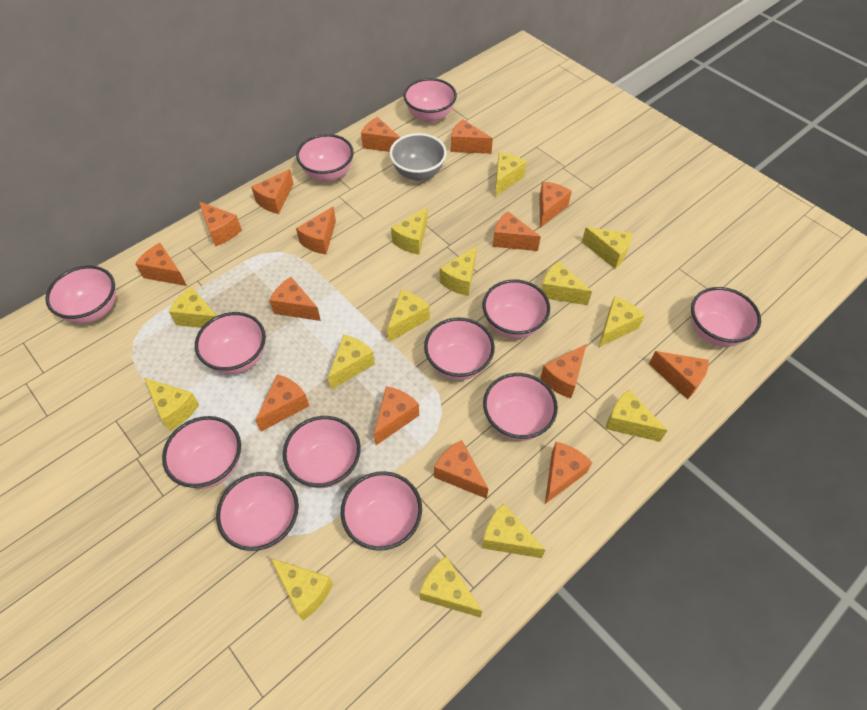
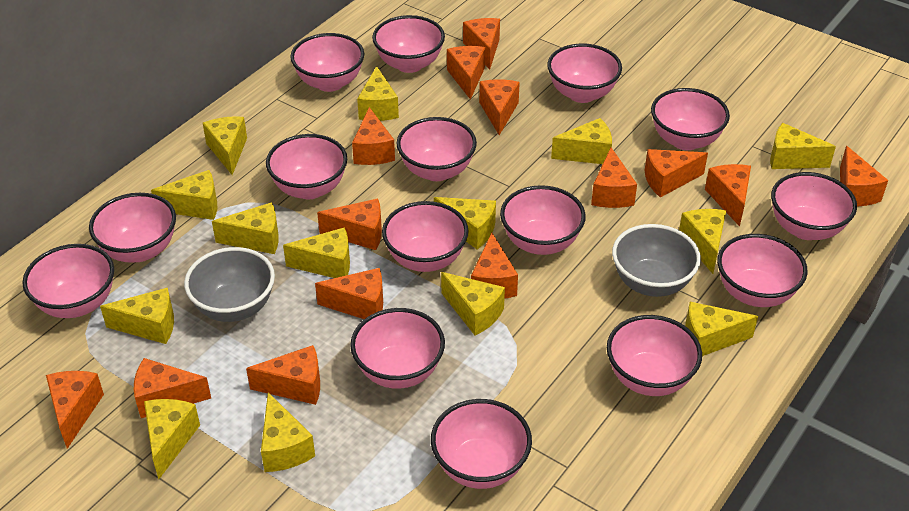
grey bowl: [389,133,447,181] = 1 -> [184,247,275,322] [612,224,701,297] = 2
orange cheese: [135,243,187,286] [199,202,242,247] [251,169,294,214] [255,374,309,432] [269,277,321,321] [296,207,336,254] [361,117,400,152] [374,386,419,445] [434,440,488,499] [451,119,493,154] [493,211,541,251] [539,182,572,228] [540,344,587,398] [545,442,592,504] [649,351,709,400] = 15 -> [46,371,104,449] [134,358,211,418] [246,345,320,405] [315,268,383,319] [317,198,382,250] [352,107,395,165] [447,46,485,100] [463,18,500,70] [471,233,518,299] [479,79,520,135] [591,147,637,208] [645,149,708,198] [705,164,751,227] [840,146,888,207] = 14
pink bowl: [45,266,116,324] [162,416,241,489] [195,312,266,374] [216,472,299,551] [283,416,361,488] [296,134,354,182] [341,471,422,551] [403,78,457,123] [424,317,495,380] [483,279,550,339] [483,373,558,441] [691,287,761,347] = 12 -> [22,244,114,318] [89,193,176,263] [266,134,347,199] [290,33,364,92] [350,308,445,389] [372,15,445,73] [382,201,469,272] [397,117,477,181] [431,399,532,489] [500,185,586,255] [547,44,622,103] [607,315,702,396] [651,88,730,150] [717,234,808,307] [771,172,857,240] = 15

